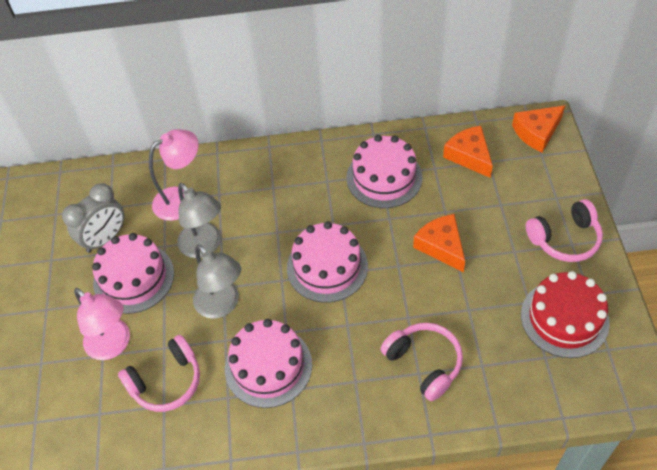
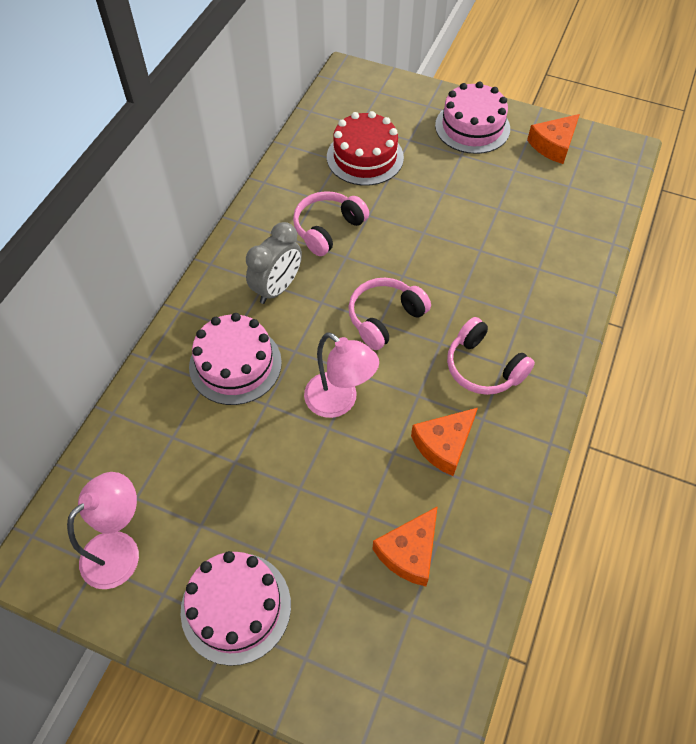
grey lamp: [177,183,221,258] [193,244,241,319] = 2 -> none = 0
pink cake: [92,233,174,314] [225,319,312,408] [287,221,368,303] [346,135,422,208] = 4 -> [181,551,291,666] [189,313,282,405] [435,82,510,154] = 3

